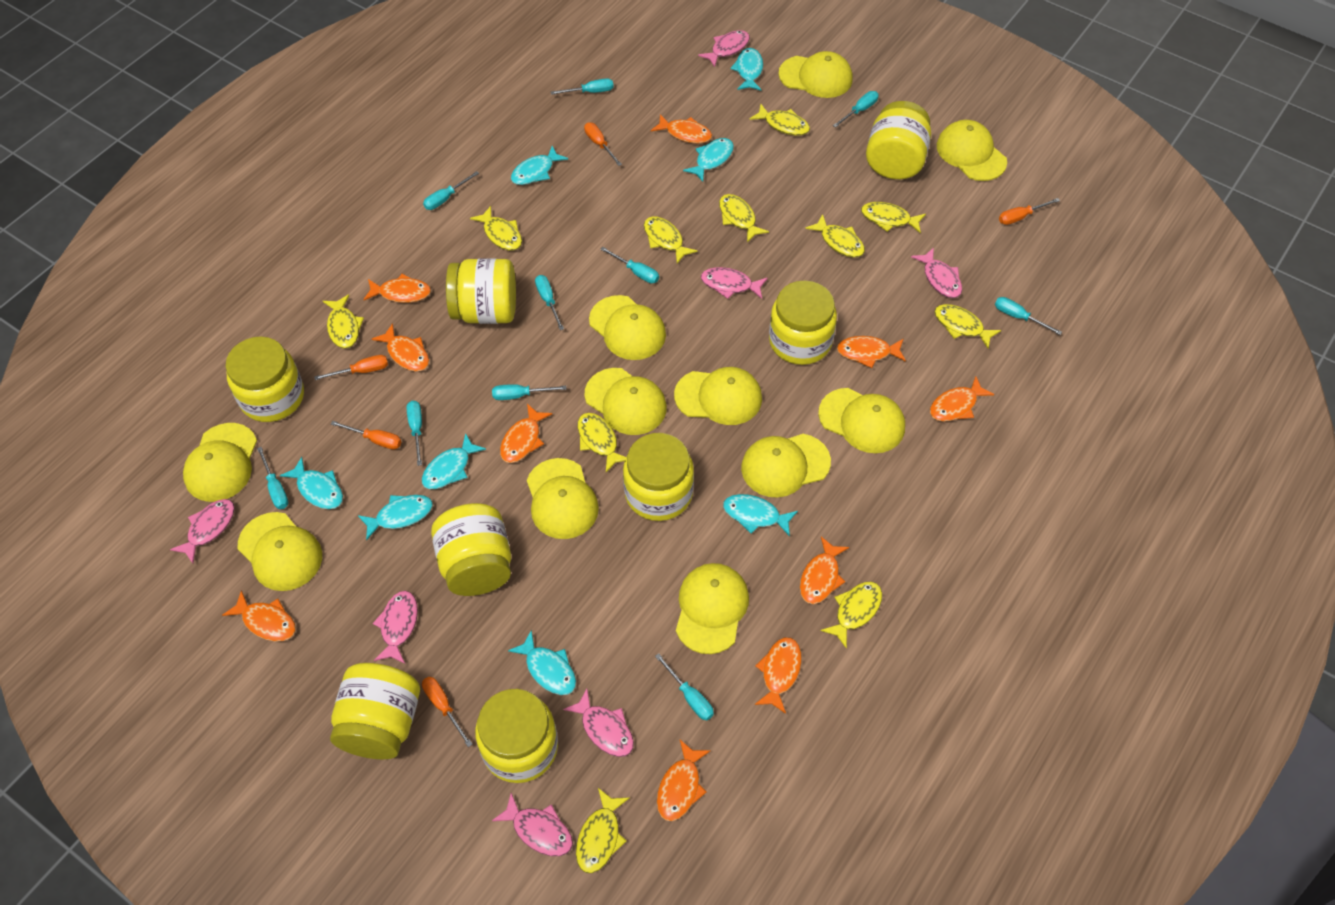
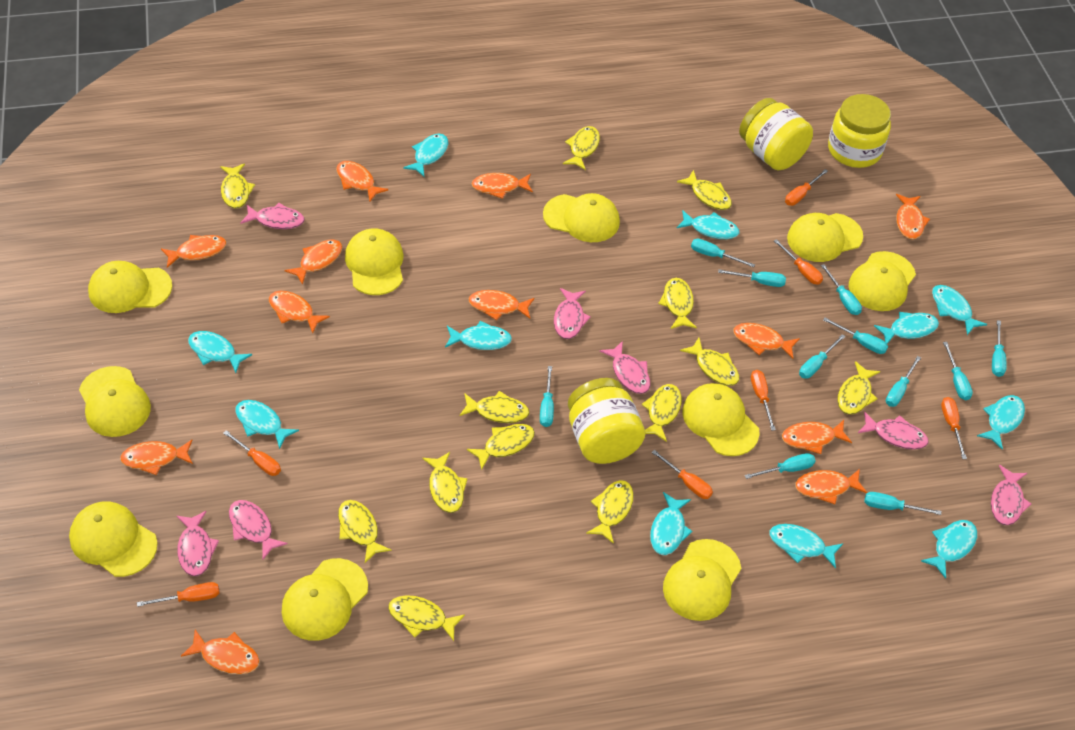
orange fish: [222,590,296,641] [363,274,431,303] [372,323,429,372] [500,404,552,463] [651,114,712,144] [657,740,711,821] [755,637,802,714] [800,537,849,604] [837,336,906,368] [930,376,995,422] = 10 -> [120,440,193,475] [161,235,226,268] [181,629,260,674] [269,291,330,333] [284,240,342,285] [336,161,388,201] [469,290,534,320] [472,173,533,199] [733,323,800,359] [782,420,852,454] [795,469,867,504] [896,194,930,239] = 12
orange screwdriver: [314,355,388,380] [331,421,401,449] [422,677,473,747] [584,122,622,166] [999,198,1060,225] = 5 -> [137,582,219,607] [223,430,281,476] [651,450,713,499] [751,370,776,431] [774,239,823,285] [785,169,828,206] [941,397,967,459] = 7
turquoise fish: [280,457,343,509] [358,495,433,540] [422,433,486,489] [508,630,576,695] [511,146,568,185] [683,138,734,182] [723,494,798,536] [730,48,763,91] = 8 -> [188,331,252,373] [235,400,299,449] [403,134,448,176] [445,321,512,350] [650,492,692,555] [677,210,739,239] [770,524,843,568] [874,312,939,344] [921,520,977,579] [932,285,987,335] [977,395,1025,450] = 11
turquoise screwdriver: [257,447,288,509] [407,401,422,466] [423,171,479,210] [492,384,566,400] [535,275,564,330] [551,78,614,95] [600,247,659,283] [655,653,714,720] [833,91,879,128] [995,297,1062,335] = 10 -> [540,366,554,427] [691,239,755,267] [718,269,786,287] [745,453,815,479] [799,334,846,379] [821,264,862,315] [823,318,888,354] [865,492,941,515] [886,356,921,407] [943,342,973,400] [992,320,1007,377] = 11
yellow cap: [183,423,257,502] [238,512,322,591] [527,458,599,539] [585,368,667,435] [589,295,666,360] [674,367,762,425] [676,563,749,654] [741,434,831,498] [779,51,853,98] [818,388,905,453] [937,120,1007,181] = 11 -> [69,501,158,577] [79,366,151,437] [88,261,172,313] [282,558,368,641] [345,228,403,295] [543,193,620,242] [663,539,741,621] [682,383,760,456] [787,213,863,262] [849,251,916,311] = 10
yellow fish: [323,294,364,348] [470,206,522,251] [576,788,629,873] [578,413,626,472] [644,216,697,264] [719,194,769,243] [750,104,810,136] [805,214,865,257] [820,582,882,649] [861,202,926,233] [934,304,1001,349] = 11 -> [220,163,255,209] [338,500,391,563] [388,595,465,641] [422,452,468,513] [459,391,529,423] [467,424,535,470] [563,126,600,170] [586,480,634,544] [642,384,682,442] [658,278,697,329] [677,170,732,210] [680,338,739,386] [837,361,881,415] = 13
yellow jar: [226,337,304,422] [330,663,420,759] [431,503,511,596] [446,259,516,324] [475,689,558,783] [623,433,694,521] [769,280,837,365] [866,101,931,179] = 8 -> [568,378,645,464] [739,98,813,170] [828,94,891,168] = 3

